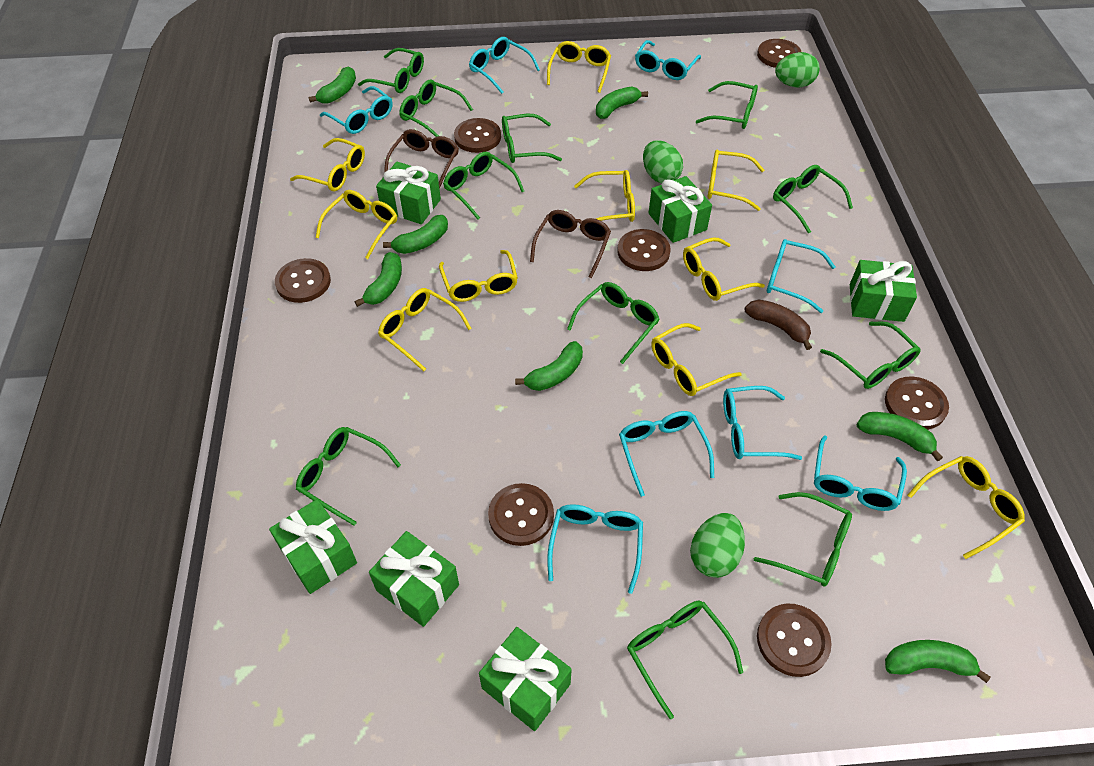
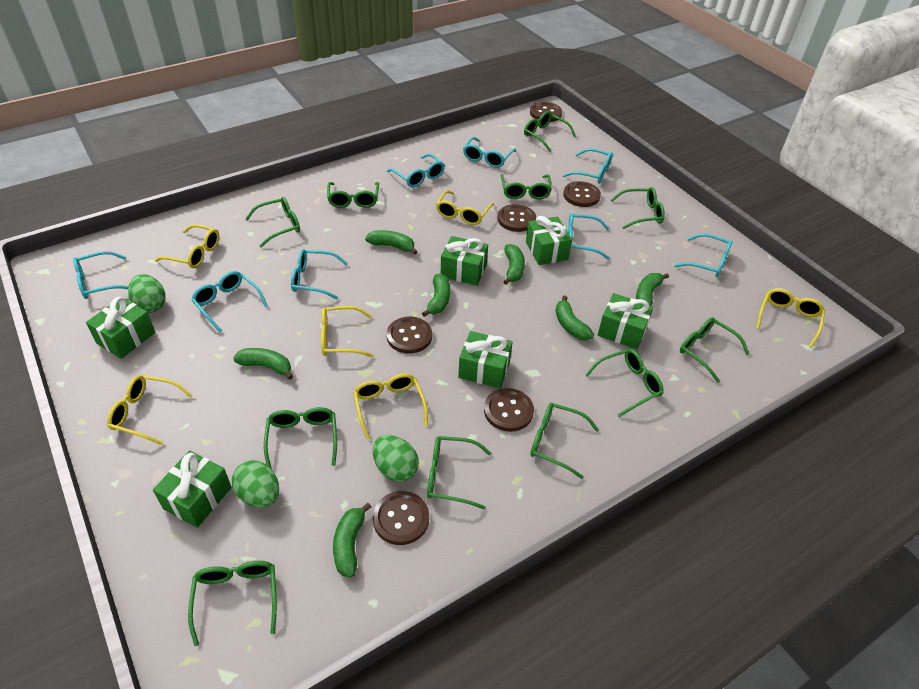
brown banana: [745,299,812,350] = 1 -> none = 0
brown button: [275,258,331,303] [454,118,501,153] [488,483,554,546] [617,229,671,271] [757,39,801,68] [757,604,832,677] [885,376,949,430] = 7 -> [373,491,429,545] [387,317,432,354] [484,388,534,432] [498,204,536,232] [530,102,562,122] [563,181,601,207] = 6
brown glasses: [384,129,459,189] [530,210,611,278] = 2 -> none = 0
yellow glasses: [290,138,365,191] [316,190,397,259] [378,288,472,371] [439,250,518,302] [547,41,611,93] [574,170,635,222] [651,323,742,396] [683,237,765,301] [707,149,764,211] [908,456,1025,559] = 10 -> [107,375,193,445] [155,224,219,268] [321,306,374,357] [353,373,428,440] [436,190,494,225] [756,288,825,348] = 6

